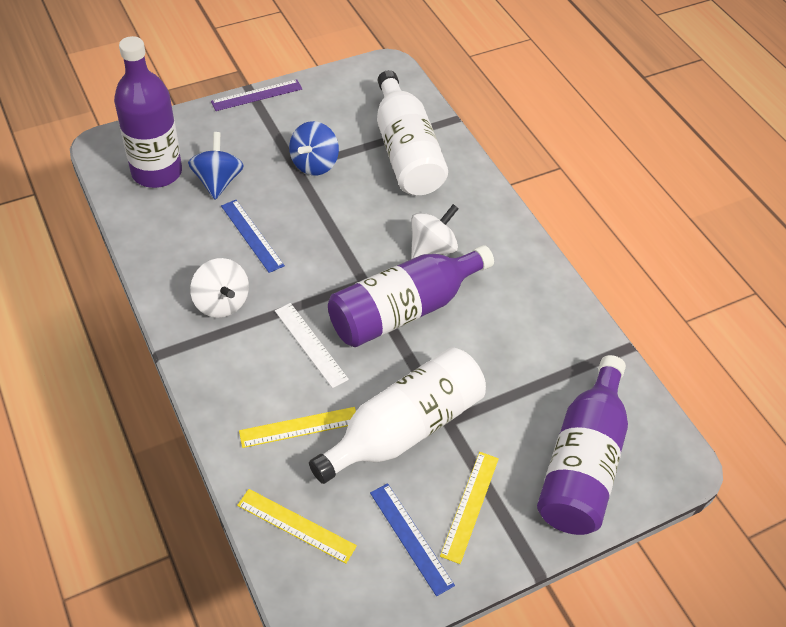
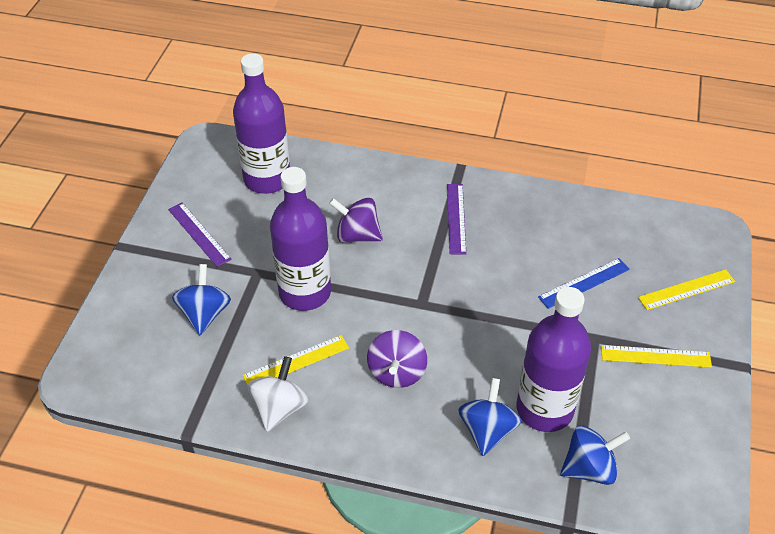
blue ruler: [221,200,285,273] [370,483,455,596] = 2 -> [538,258,630,309] = 1
blue spinning top: [188,132,244,200] [289,121,339,175] = 2 -> [172,264,231,335] [458,378,521,456] [560,426,630,485] = 3
purple ruler: [211,79,302,111] = 1 -> [168,203,232,267] [447,184,466,255] = 2
purple spinning top: none = 0 -> [329,198,383,243] [367,330,427,388] = 2
white bottle: [309,347,486,484] [377,70,448,195] = 2 -> none = 0
white ruler: [275,303,349,388] = 1 -> none = 0
white spinning top: [190,258,249,318] [411,204,459,259] = 2 -> [248,356,308,432] = 1

